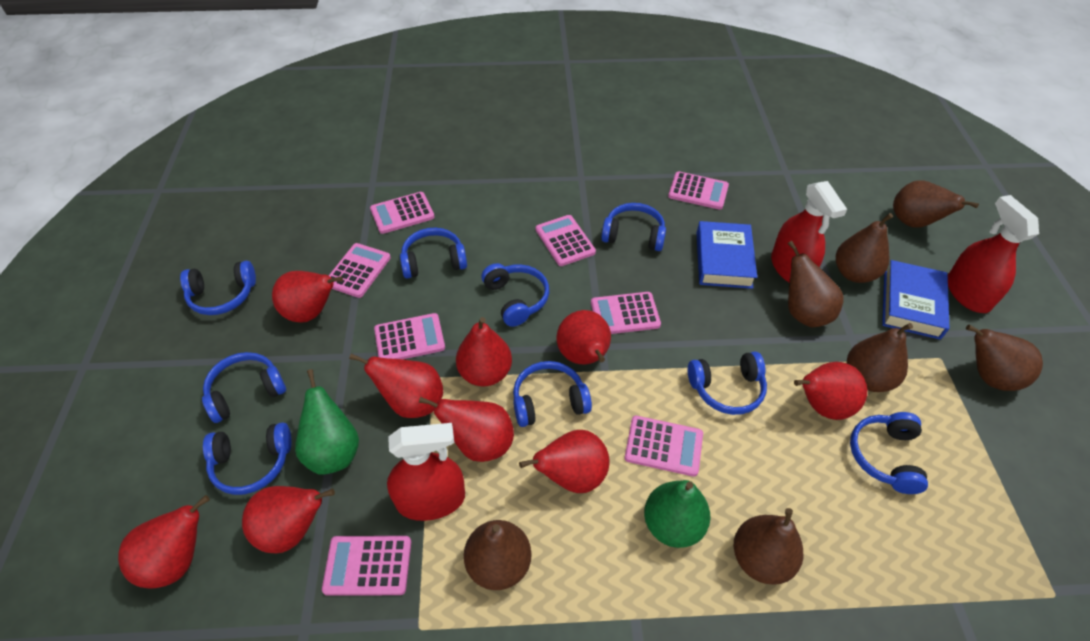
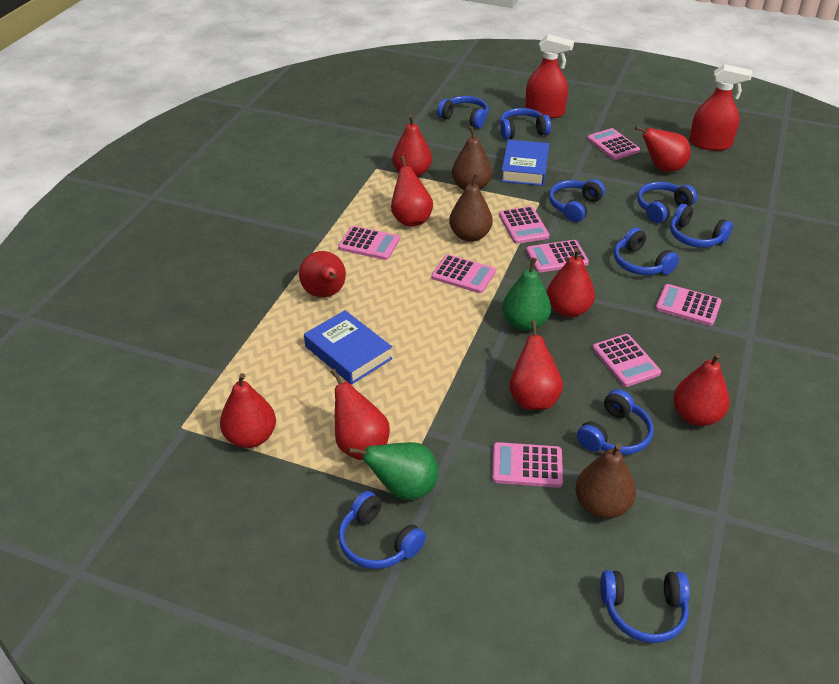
brown pear: [464,520,532,590] [734,508,803,585] [788,241,843,327] [836,213,893,283] [847,323,913,392] [893,180,979,228] [966,325,1043,391] = 7 -> [449,173,493,242] [452,126,492,190] [576,444,636,519] = 3
red spray bottle: [387,423,465,521] [771,181,847,282] [948,195,1039,313] = 3 -> [525,35,574,118] [689,64,752,151] = 2

